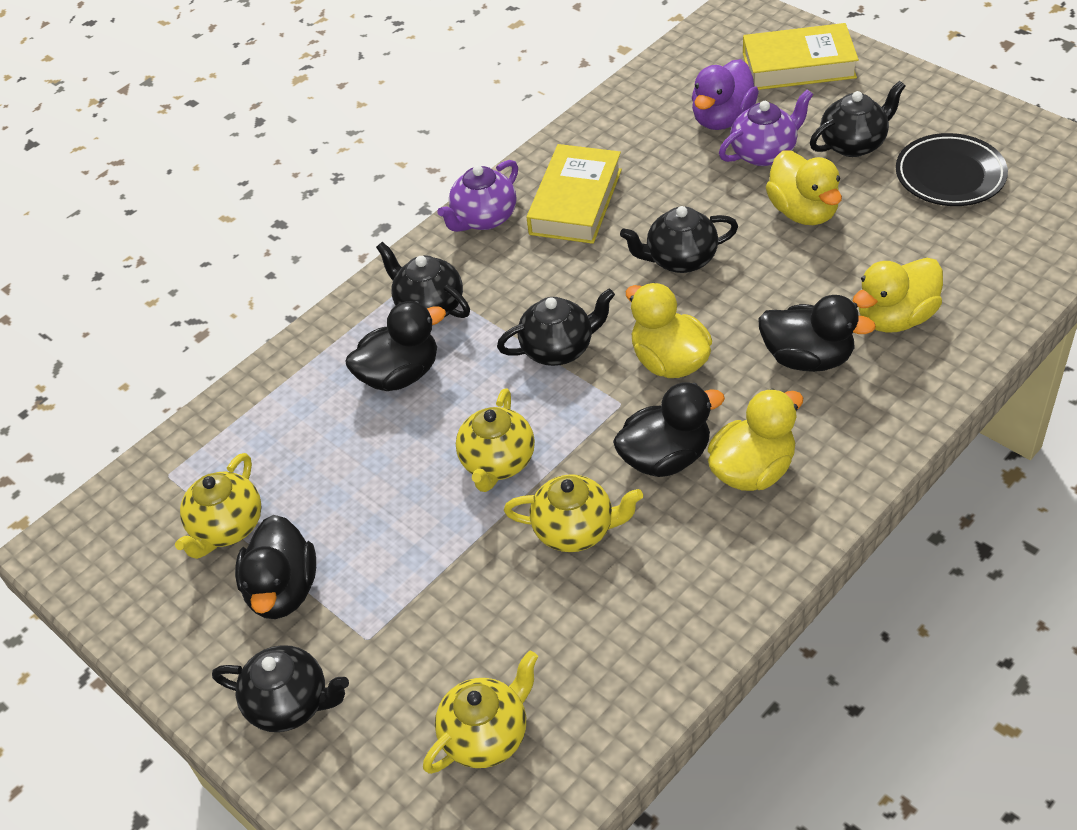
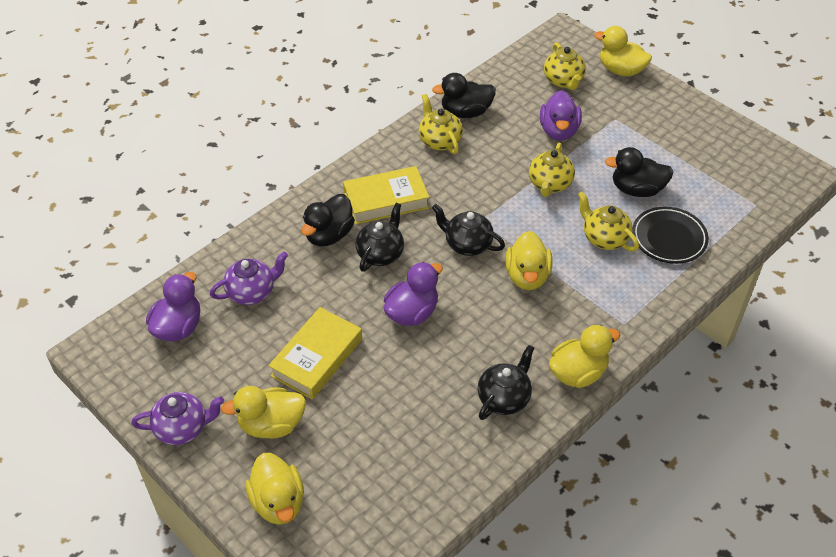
black duck: [235,515,316,619] [345,301,446,391] [613,382,725,477] [758,295,876,372] = 4 -> [301,194,355,246] [432,73,496,118] [605,147,674,197] = 3
black teapot: [212,645,349,732] [376,242,470,318] [497,289,615,366] [620,206,738,273] [810,81,905,157] = 5 -> [356,203,404,272] [432,204,505,256] [478,345,534,420] = 3
purple duck: [692,59,759,130] = 1 -> [146,272,200,341] [384,262,443,326] [540,90,582,141] = 3
yellow duck: [626,283,712,378] [708,389,803,491] [766,150,842,225] [853,258,943,333] = 4 -> [221,386,306,438] [246,453,304,525] [505,231,553,290] [549,325,620,388] [594,26,652,77] = 5

